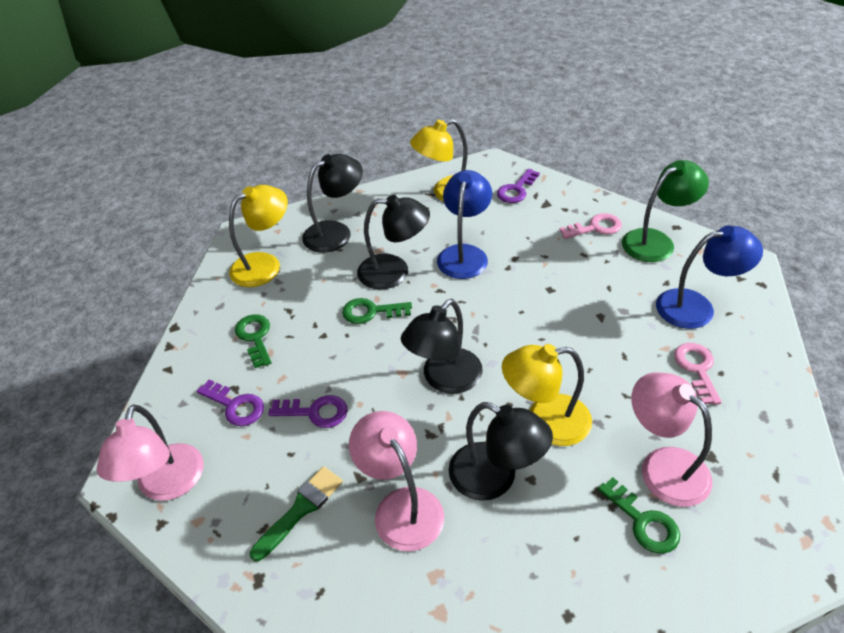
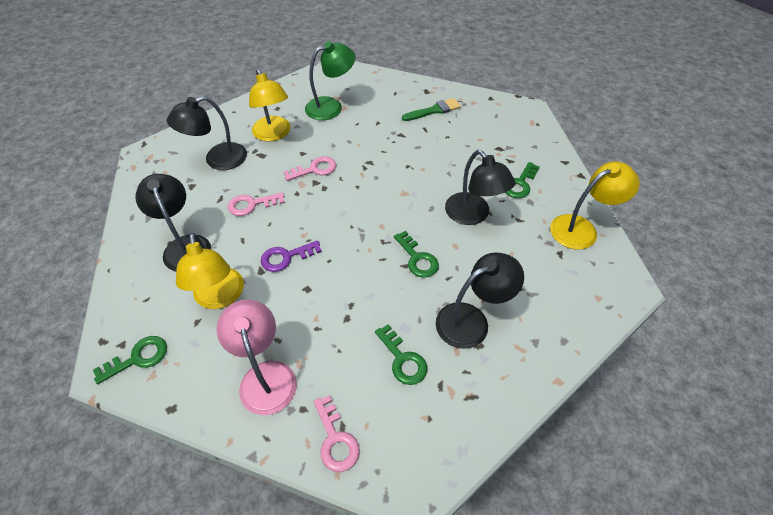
blue lamp: [437,170,492,279] [656,225,763,329] = 2 -> none = 0
green key: [235,314,272,368] [342,298,412,324] [598,477,680,554] = 3 -> [93,336,167,384] [375,324,427,385] [394,231,439,278] [505,162,540,198] = 4
pink key: [559,213,622,239] [674,343,722,405] = 2 -> [228,192,285,216] [284,156,337,181] [314,395,360,472] = 3
pink lamp: [96,404,204,501] [349,411,444,551] [632,373,713,507] = 3 -> [216,299,297,415] = 1
purple key: [197,379,264,426] [268,395,348,428] [497,169,540,203] = 3 -> [260,240,322,272] = 1

